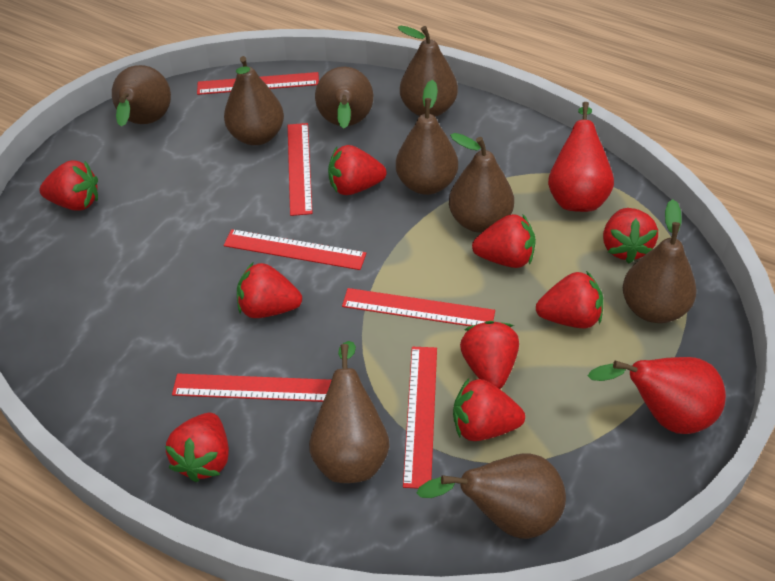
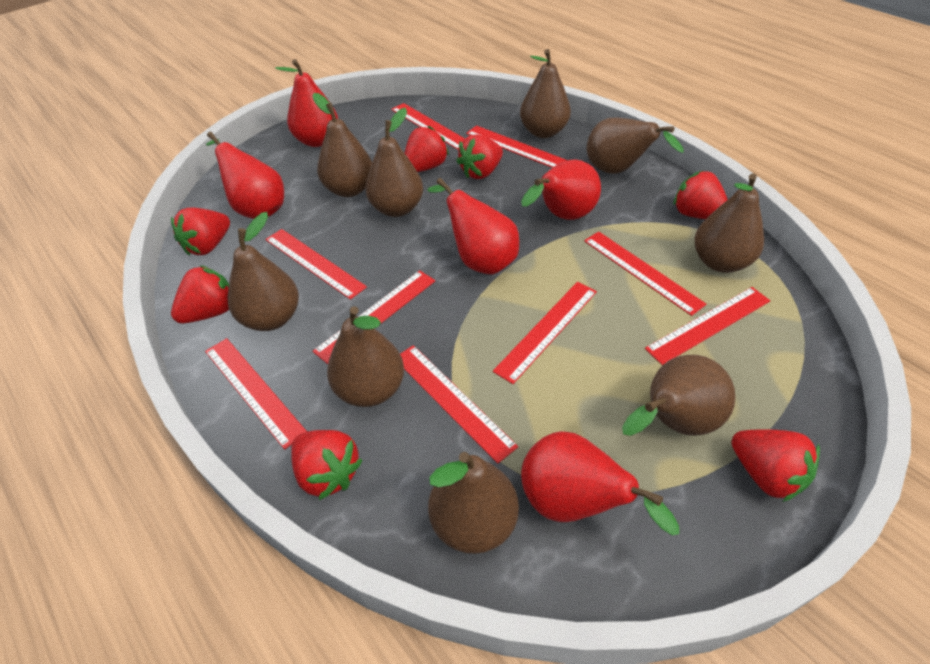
red pear: [548,102,614,212] [588,357,726,434] = 2 -> [206,132,284,219] [275,59,338,147] [427,178,519,275] [521,159,601,220] [521,431,679,535] = 5
red ruler: [172,373,331,402] [197,72,319,95] [224,229,366,270] [288,123,313,216] [342,288,495,326] [403,347,437,489] = 6 -> [205,338,307,449] [265,229,367,300] [313,270,435,364] [391,103,465,150] [400,345,518,464] [466,125,567,168] [493,282,597,384] [584,231,707,316] [645,287,770,365] = 9
red strawberry: [39,160,98,211] [165,413,229,482] [237,263,302,318] [328,145,387,195] [453,379,525,441] [460,321,519,389] [472,214,536,268] [536,271,603,328] [603,208,658,263] = 9 -> [171,207,230,256] [171,265,229,323] [291,430,363,500] [405,126,449,172] [456,134,503,179] [674,171,728,219] [731,429,820,502] = 7

